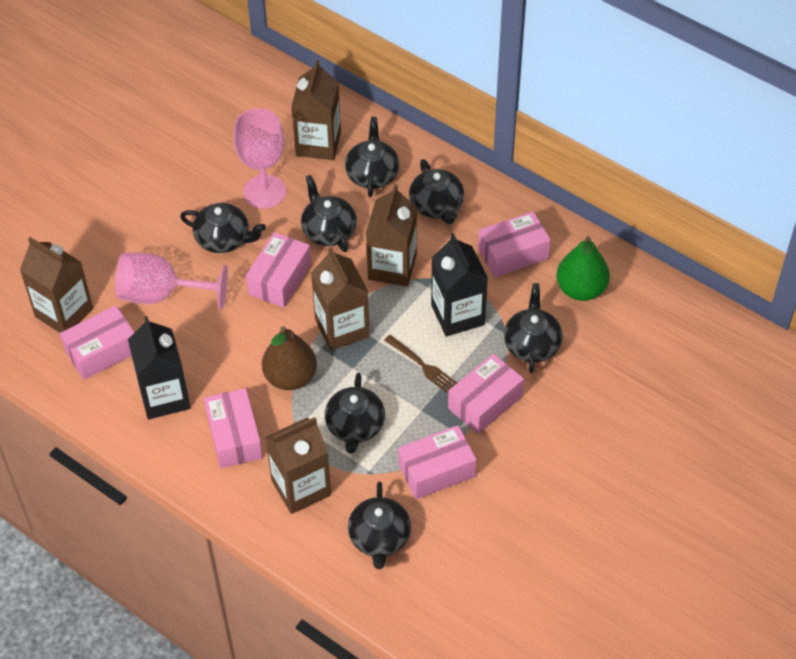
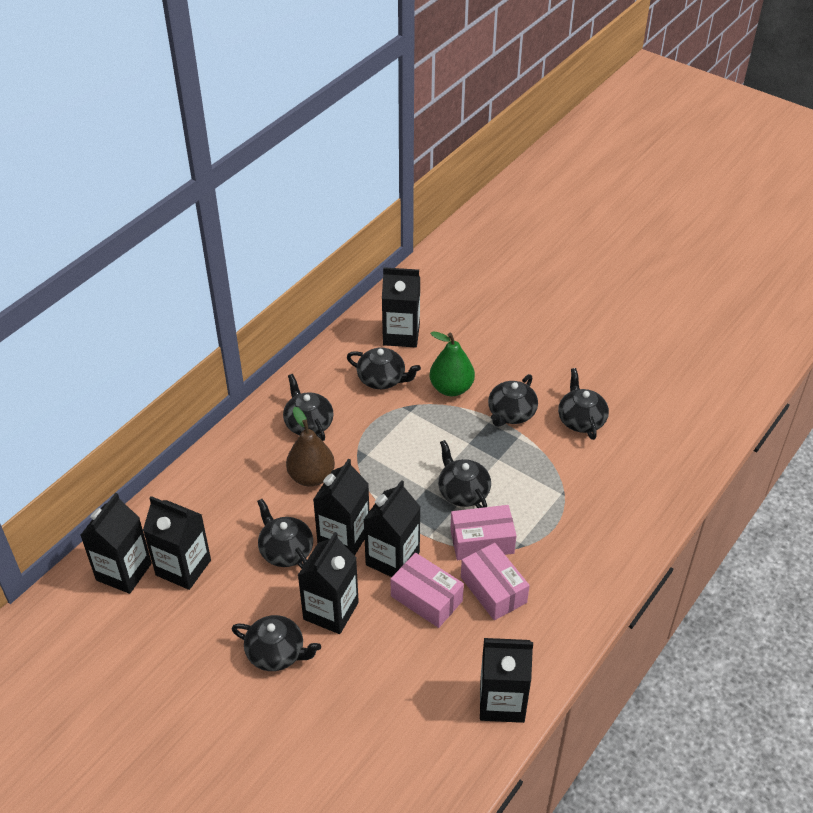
black carton: [128,316,190,419] [431,233,488,337] = 2 -> [80,493,152,594] [143,496,211,590] [298,532,359,634] [313,459,369,555] [364,480,420,577] [382,267,420,348] [480,638,533,723] = 7
brown carton: [20,237,93,333] [265,417,331,514] [291,60,341,160] [311,247,369,351] [366,185,417,287] = 5 -> none = 0
brown fork: [384,335,457,393] = 1 -> none = 0
pink box: [60,305,135,380] [204,388,263,468] [246,232,311,308] [398,425,477,499] [448,354,524,434] [478,211,551,278] = 6 -> [390,553,464,628] [450,505,517,560] [461,543,530,620] = 3
pink goblet: [115,252,228,310] [233,108,286,209] = 2 -> none = 0

